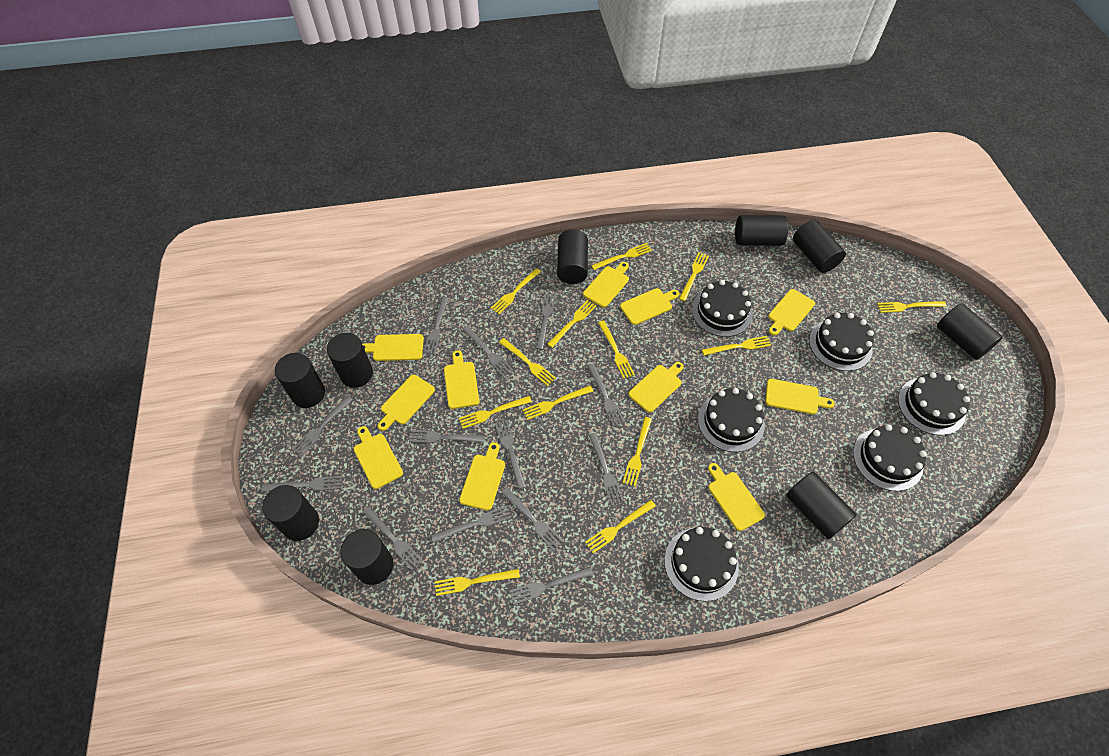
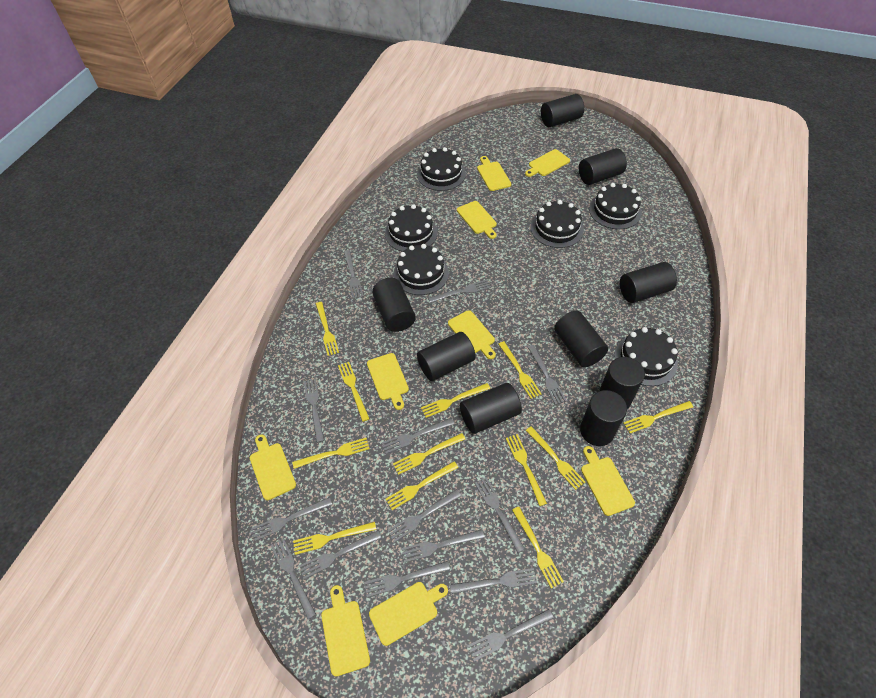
grey fork: [261,476,343,492] [293,396,353,456] [363,507,423,570] [409,430,485,443] [423,297,449,355] [431,505,512,543] [463,326,513,377] [495,420,526,489] [501,488,564,551] [510,567,593,605] [536,294,556,350] [587,364,625,427] [589,433,624,505] = 13 -> [251,497,332,541] [271,538,316,620] [299,531,381,579] [304,378,324,443] [344,250,363,299] [364,561,450,597] [381,418,454,454] [387,489,461,543] [401,530,485,563] [428,280,491,303] [450,568,537,594] [467,609,554,661] [475,477,525,553] [528,345,567,405] = 14
yellow cutting board: [354,426,403,489] [362,334,424,361] [378,375,435,431] [444,350,479,409] [459,442,505,510] [583,262,629,307] [620,288,679,325] [628,362,684,413] [708,463,765,531] [765,379,835,414] [768,289,815,336] = 11 -> [250,434,296,500] [321,585,370,676] [367,353,409,410] [369,582,448,646] [448,310,496,359] [457,201,497,239] [477,156,511,191] [525,149,570,177] [581,446,635,516] = 9
yellow fork: [435,569,520,596] [459,396,532,429] [491,268,541,314] [499,338,556,386] [523,385,593,420] [547,300,597,348] [585,500,656,553] [591,243,652,270] [598,320,635,379] [623,417,652,486] [679,252,709,302] [702,336,771,356] [877,301,947,313] = 13 -> [292,438,370,469] [293,522,376,555] [316,302,339,356] [338,362,370,422] [386,461,458,510] [393,433,465,475] [421,383,490,418] [498,341,541,399] [506,434,547,506] [512,507,564,588] [526,426,585,490] [623,401,693,433] = 12

